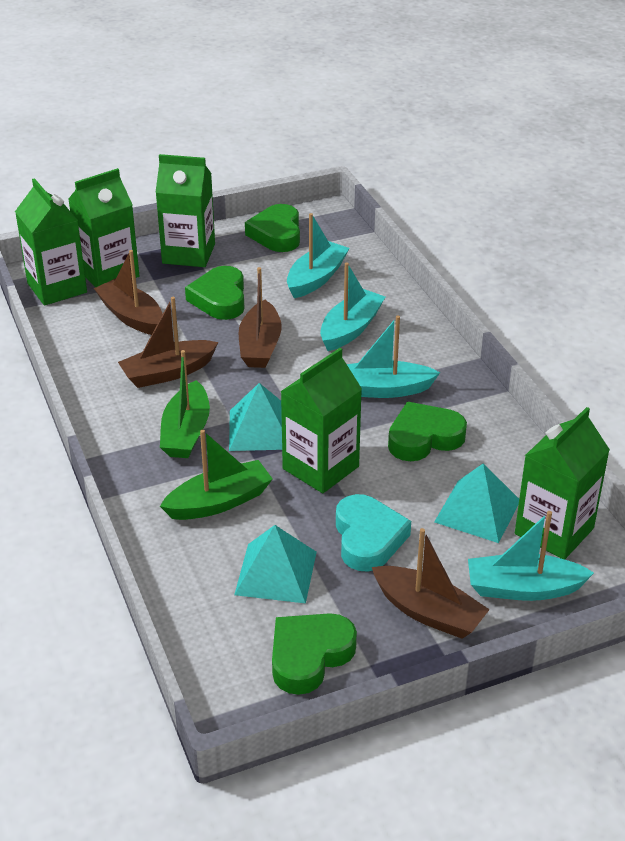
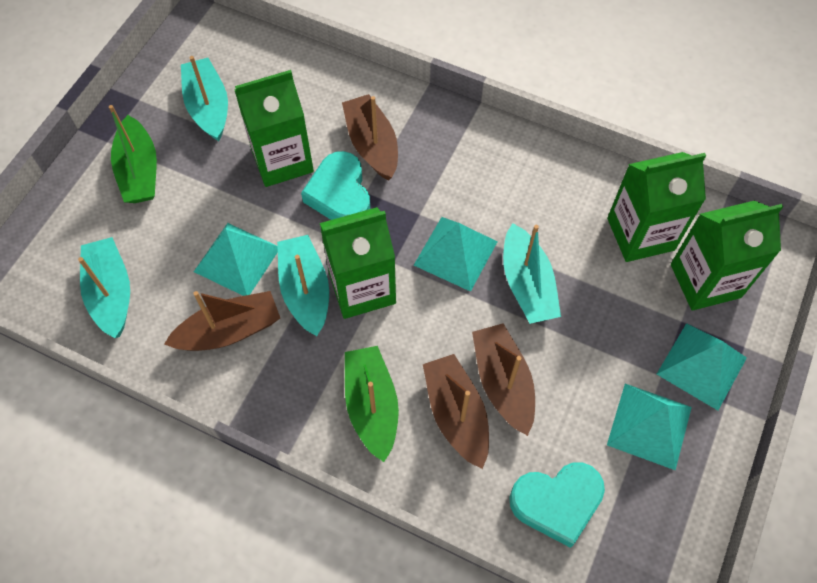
green carton: [15,178,87,306] [68,168,139,287] [155,154,215,267] [281,348,362,493] [515,407,610,559] = 5 -> [234,70,314,187] [320,207,396,319] [607,152,706,262] [671,200,783,311] = 4
green heart: [185,266,244,320] [245,204,300,252] [272,613,357,695] [388,402,467,461] = 4 -> none = 0
turquoise heart: [336,494,411,572] = 1 -> [301,151,370,220] [509,462,605,548] = 2
turquoise pyramid: [229,383,282,451] [234,525,317,604] [434,464,519,543] = 3 -> [194,223,278,296] [414,217,497,292] [607,384,692,470] [657,323,747,411] = 4

